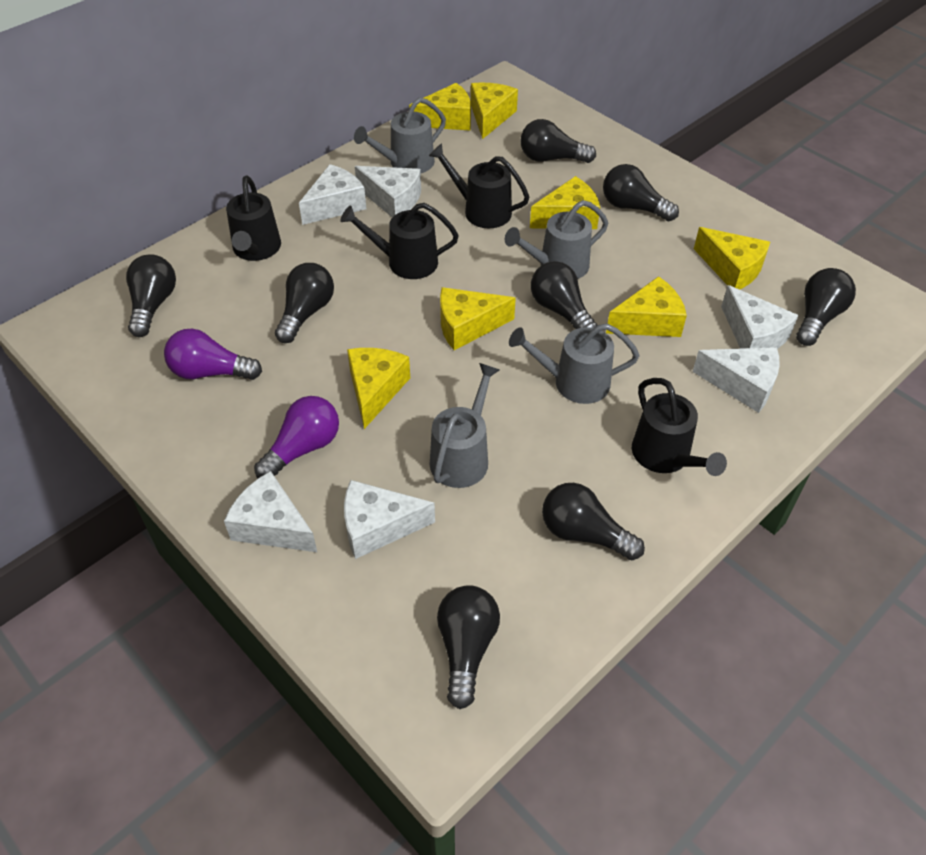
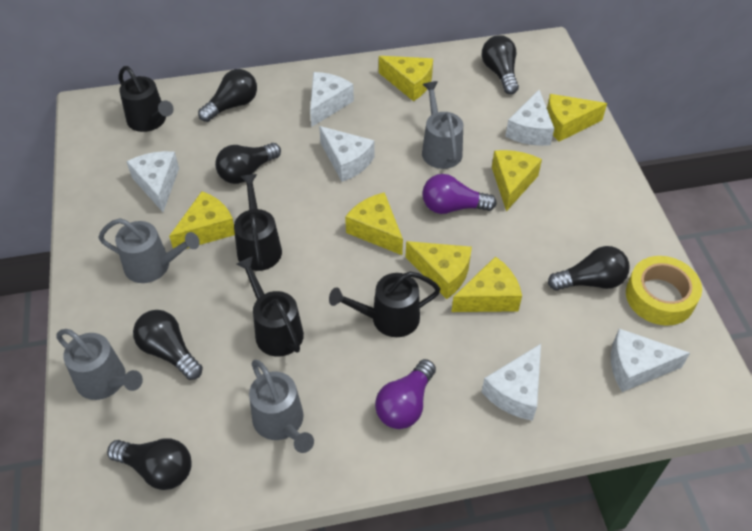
black light bulb: [126,254,176,337] [275,263,334,343] [437,585,500,709] [520,119,596,163] [531,261,598,329] [542,483,645,560] [603,164,679,221] [796,268,856,346] = 8 -> [107,438,192,490] [133,310,203,380] [198,69,257,122] [215,143,281,184] [482,35,519,94] [548,246,630,291] = 6
yellow tape: none = 0 -> [626,256,702,326] = 1

